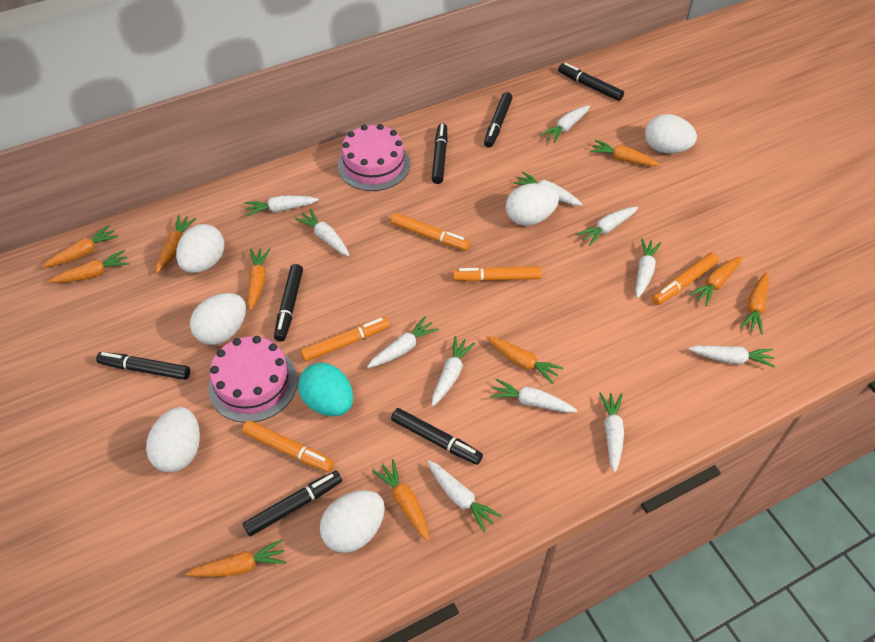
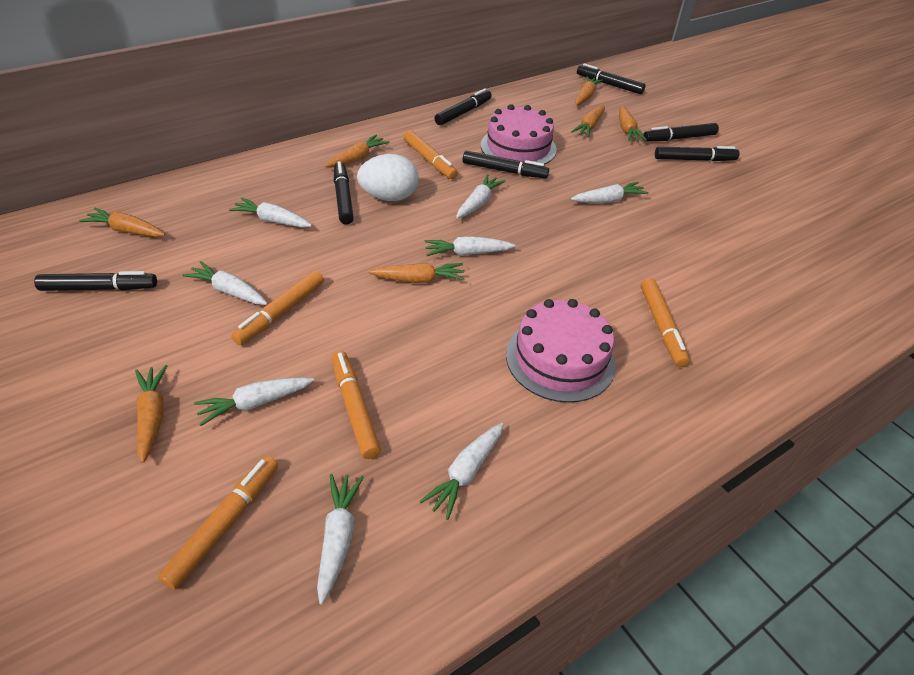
orange carrot: [42,225,118,267] [49,250,129,283] [156,215,197,273] [186,539,286,577] [248,248,270,311] [373,459,430,541] [486,336,563,384] [590,140,660,166] [689,256,742,306] [741,272,769,334] = 10 -> [79,208,165,237] [135,365,167,463] [324,135,390,167] [369,263,465,283] [571,105,605,138] [575,76,603,105] [619,106,647,141] = 7
turquoise egg: [298,363,353,416] = 1 -> none = 0
white carrot: [245,196,319,216] [295,209,350,256] [367,316,439,368] [428,461,502,532] [432,336,475,406] [490,379,577,413] [514,171,583,206] [541,105,590,143] [577,207,638,246] [599,392,624,472] [635,238,661,298] [689,346,775,368] = 12 -> [182,261,268,305] [194,377,314,426] [229,198,312,227] [317,474,364,605] [419,423,504,520] [425,236,516,256] [456,174,506,218] [571,182,649,203] = 8
white egg: [146,407,200,472] [176,224,224,273] [190,293,246,345] [320,490,385,553] [506,183,559,226] [645,114,697,153] = 6 -> [357,154,419,201] = 1

